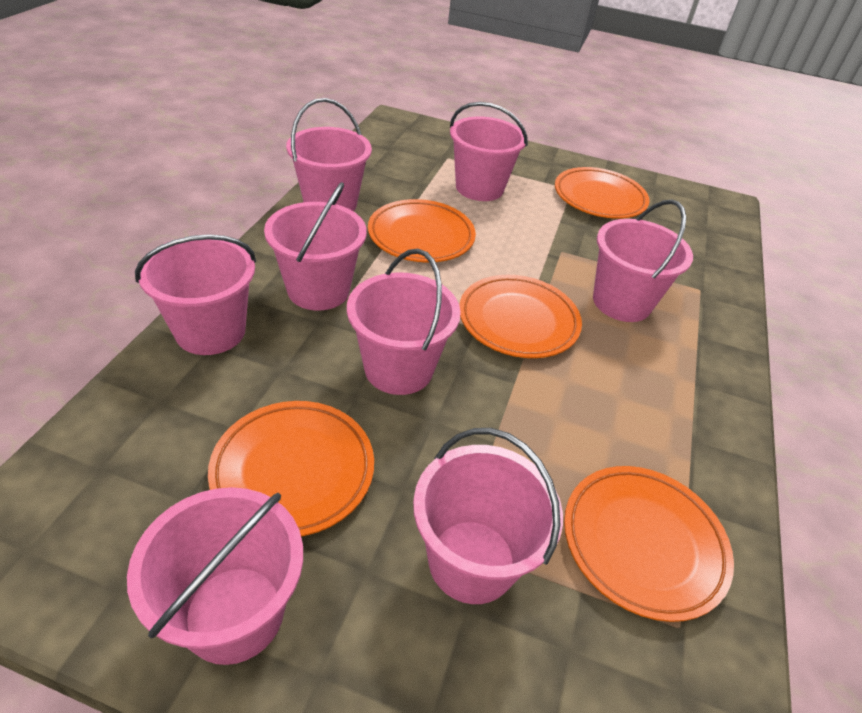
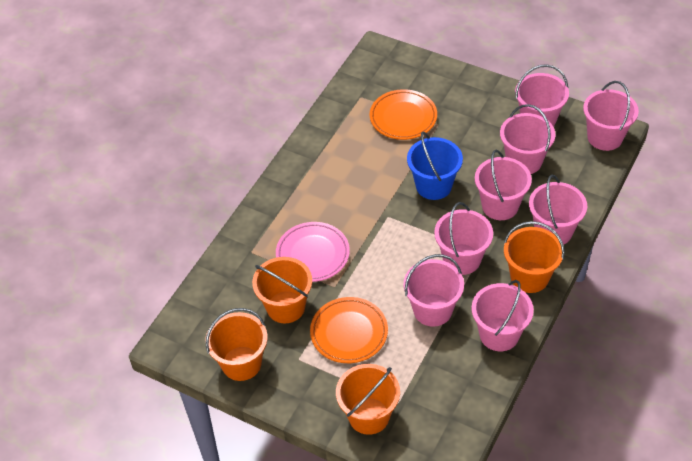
blue bucket: none = 0 -> [407,132,463,200] = 1
orange bucket: none = 0 -> [205,308,268,381] [252,257,312,323] [336,364,400,435] [503,221,565,293] = 4
orange plate: [208,401,374,537] [368,199,476,263] [459,275,582,358] [555,167,650,219] [564,466,734,622] = 5 -> [310,297,388,363] [370,89,437,140] = 2
pink plate: none = 0 -> [276,222,350,282] = 1

